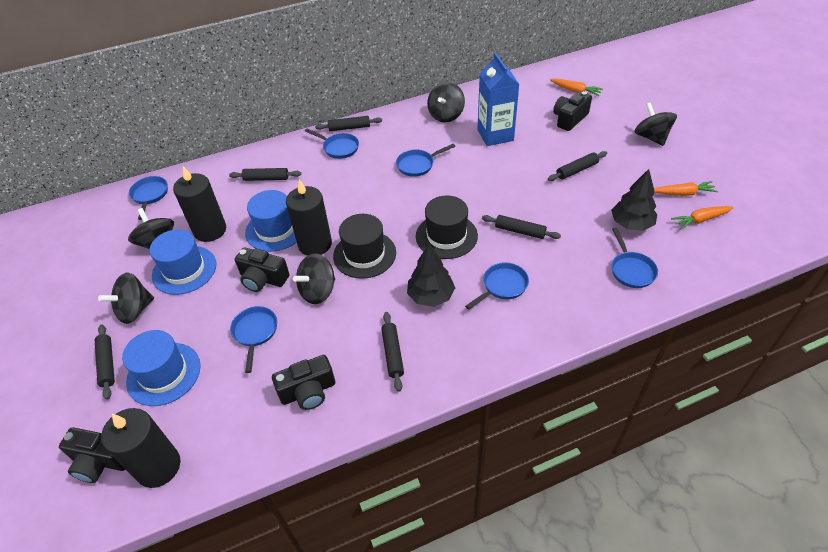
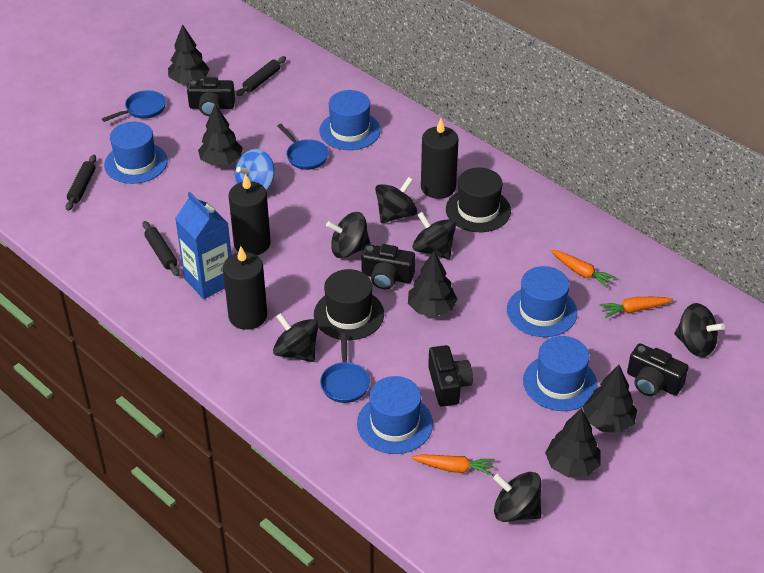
black rolling pin: [95,325,115,400] [229,168,301,181] [315,116,382,131] [381,312,404,392] [482,215,561,239] [548,151,607,181] = 6 -> [66,155,96,211] [142,221,180,276] [236,56,286,96] = 3
black spinning top: [98,272,154,324] [128,208,174,249] [293,253,335,304] [427,82,465,123] [634,102,677,146] = 5 -> [273,313,318,362] [326,212,371,258] [375,177,417,223] [412,212,456,259] [493,472,542,522] [674,303,725,357] = 6
black tree: [407,244,455,307] [611,169,657,231] = 2 -> [168,24,209,84] [198,104,243,166] [408,251,458,317] [545,408,600,477] [583,365,637,433] = 5
blue hat: [122,330,201,406] [150,229,216,295] [245,190,297,252] = 3 -> [104,122,168,184] [319,90,381,150] [357,376,433,454] [507,266,577,337] [523,336,597,411] = 5
blue pan: [129,176,168,220] [230,306,277,373] [305,129,359,159] [396,144,455,177] [465,262,529,310] [612,227,658,288] = 6 -> [102,90,166,122] [277,124,329,170] [320,333,370,403] = 3
blue spinning top: none = 0 -> [235,149,274,191] = 1

